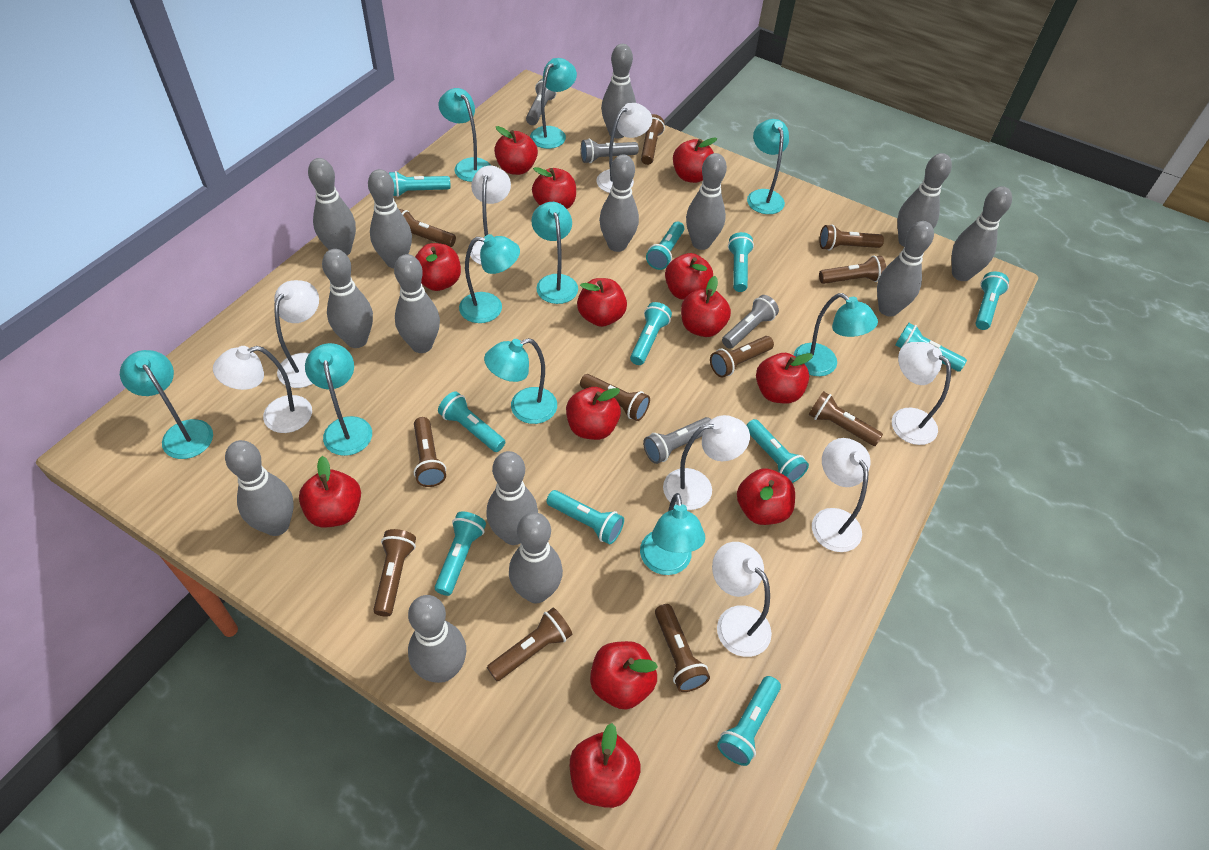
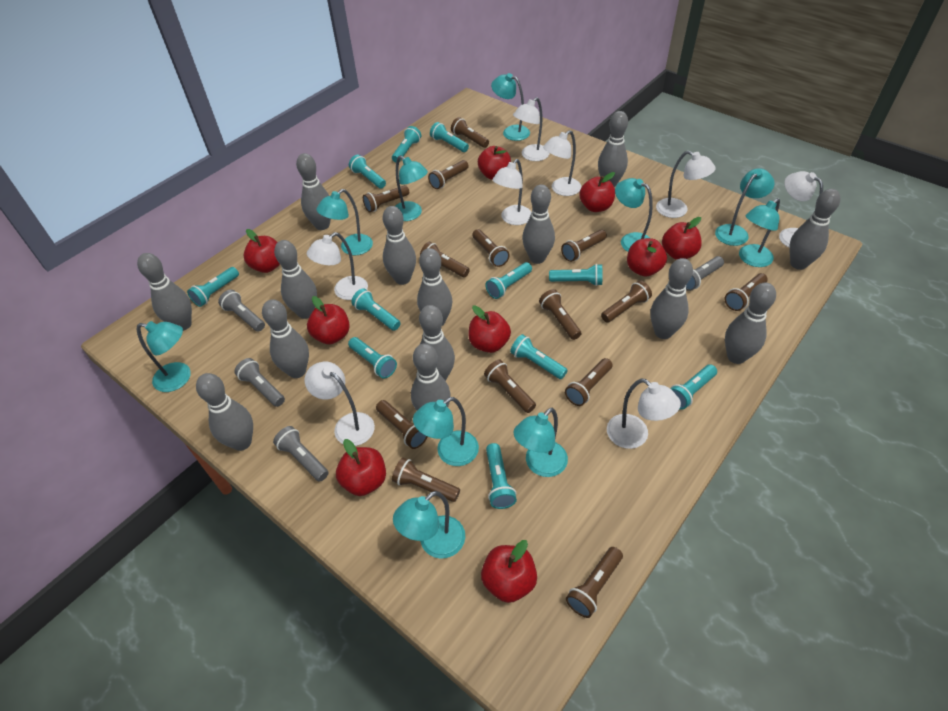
brown flashlight: [373,529,416,617] [399,209,456,247] [414,417,446,487] [487,608,572,681] [580,374,650,421] [641,114,665,165] [655,604,710,692] [710,336,774,377] [809,391,883,446] [819,225,884,251] [819,256,886,284] = 11 -> [363,185,409,212] [376,400,428,449] [392,458,460,502] [420,242,470,277] [428,160,469,189] [451,117,489,148] [472,229,510,267] [484,359,536,413] [539,289,581,340] [561,230,607,262] [565,358,612,406] [566,547,623,618] [601,280,652,323] [724,273,768,311] = 14
red apple: [299,456,361,528] [415,243,461,291] [494,126,538,175] [532,167,576,209] [566,387,621,440] [570,723,641,808] [577,278,627,327] [590,641,658,710] [665,253,713,300] [673,137,717,183] [681,276,731,337] [737,468,795,525] [756,353,813,403] = 13 -> [244,229,280,273] [307,296,350,344] [336,439,386,496] [468,305,511,353] [478,146,511,180] [481,540,537,603] [579,172,615,212] [627,238,667,277] [662,217,702,260] = 9

